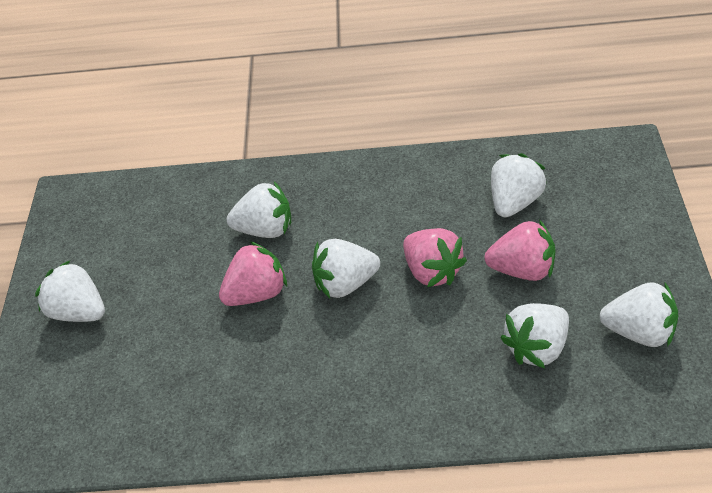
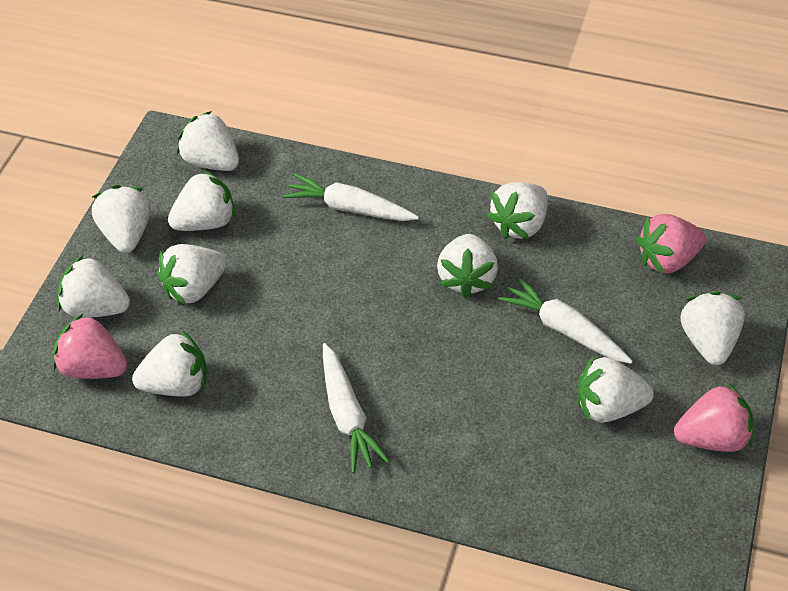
white carrot: none = 0 -> [283,174,419,221] [323,343,390,473] [498,277,633,364] = 3
white strawberry: [35,261,105,322] [227,181,291,238] [312,239,380,298] [491,153,546,217] [500,303,569,368] [600,282,679,347] = 6 -> [58,255,130,318] [92,185,151,253] [132,330,207,396] [157,244,227,305] [168,170,236,231] [177,111,239,171] [437,234,498,298] [487,182,548,239] [578,356,654,423] [681,291,745,365] = 10

